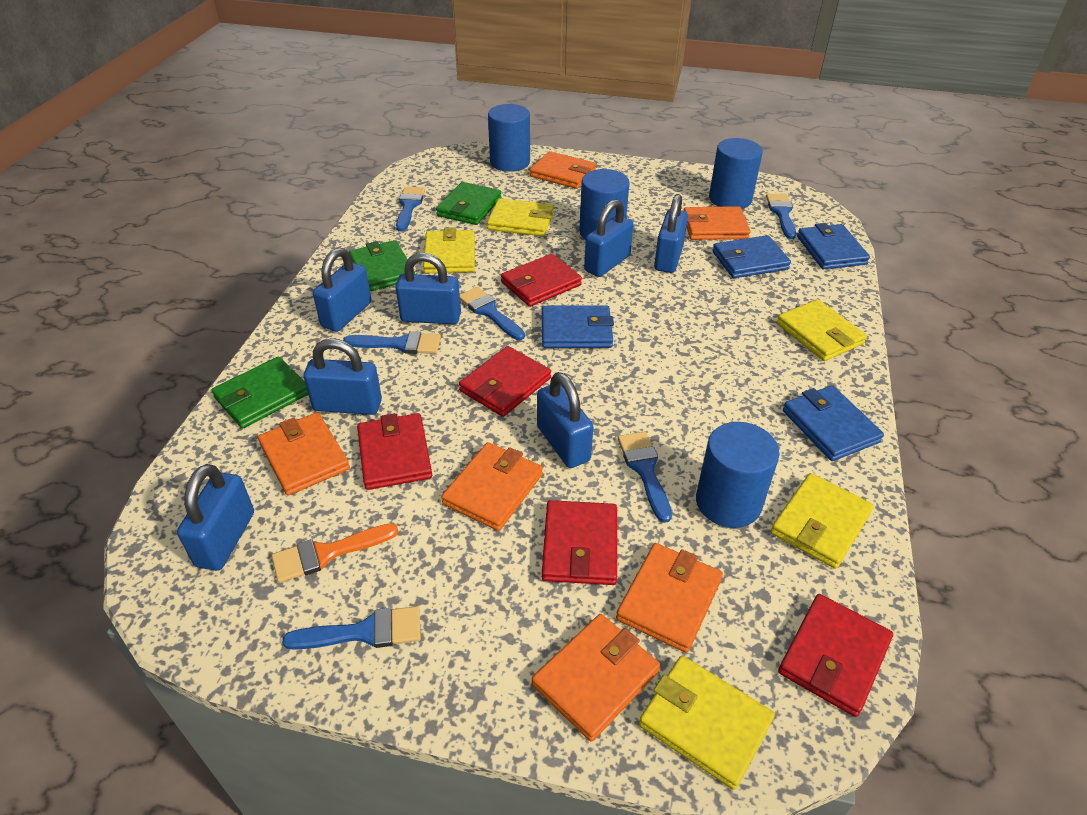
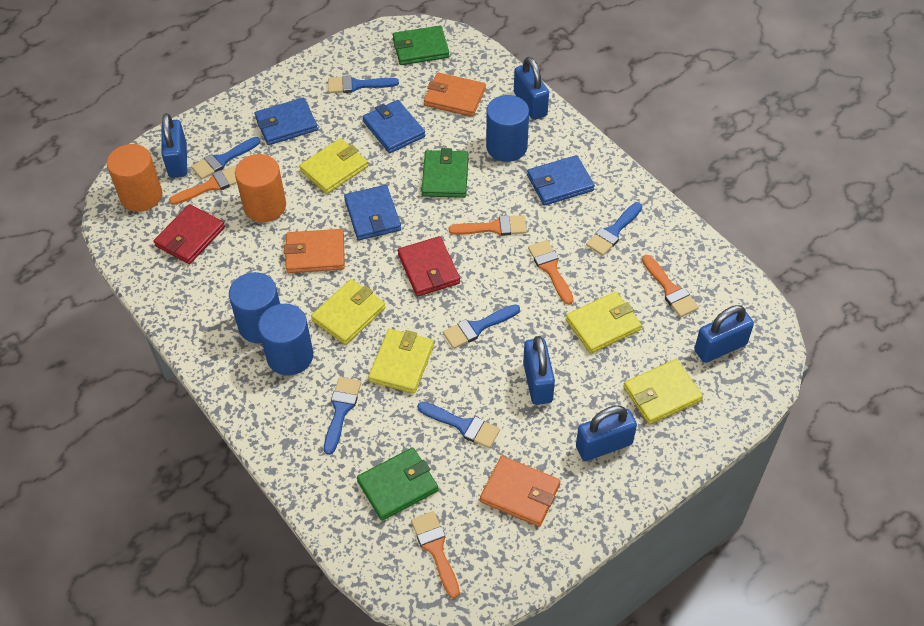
blue cylinder: [488,104,530,172] [579,169,630,240] [696,422,779,528] [709,138,763,209] = 4 -> [229,272,280,344] [258,304,313,375] [486,95,529,162] = 3
blue padlock: [177,464,254,571] [304,339,382,415] [313,248,371,332] [396,253,461,324] [537,372,593,468] [584,199,634,277] [654,194,688,273] = 7 -> [162,113,187,178] [514,57,549,120] [523,336,555,405] [576,406,637,461] [694,305,754,363] = 5
orange brush: [271,523,398,583] = 1 -> [169,166,237,205] [411,511,460,598] [448,215,527,236] [528,240,574,305] [642,255,699,317] = 5
orange cylinder: none = 0 -> [107,144,162,212] [235,154,286,222] = 2
orange wallet: [258,412,350,496] [441,442,543,531] [530,151,596,189] [532,614,660,742] [616,543,723,653] [684,206,751,240] = 6 -> [284,229,345,273] [424,72,486,117] [480,456,560,527] = 3
red wallet: [357,413,432,490] [459,346,551,417] [501,254,582,307] [542,500,617,585] [778,594,893,717] = 5 -> [154,204,225,264] [398,236,460,297] = 2

